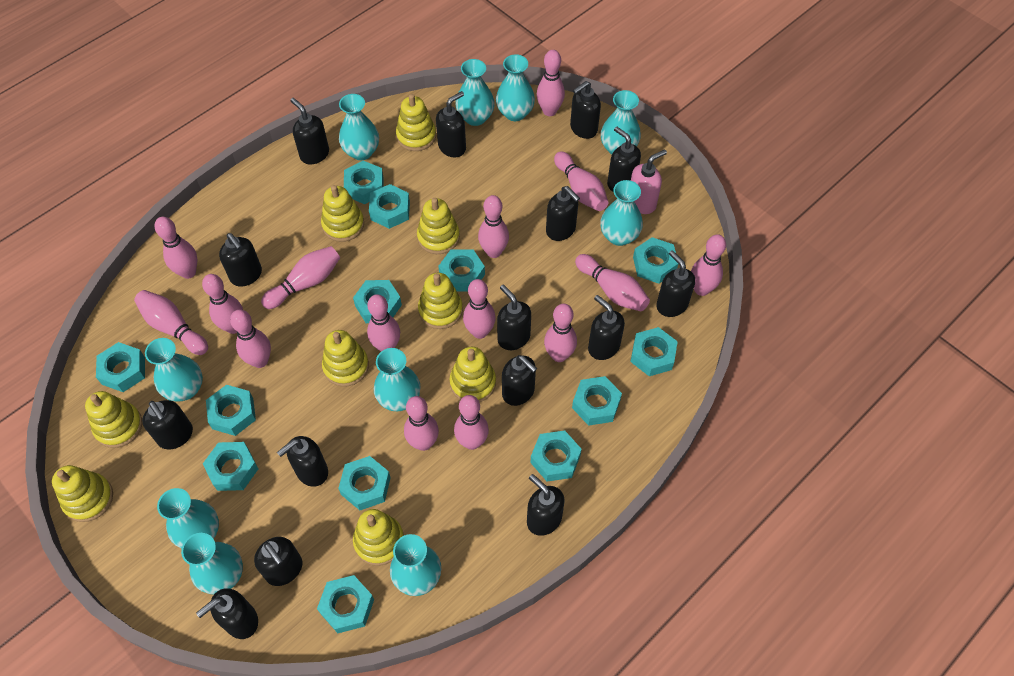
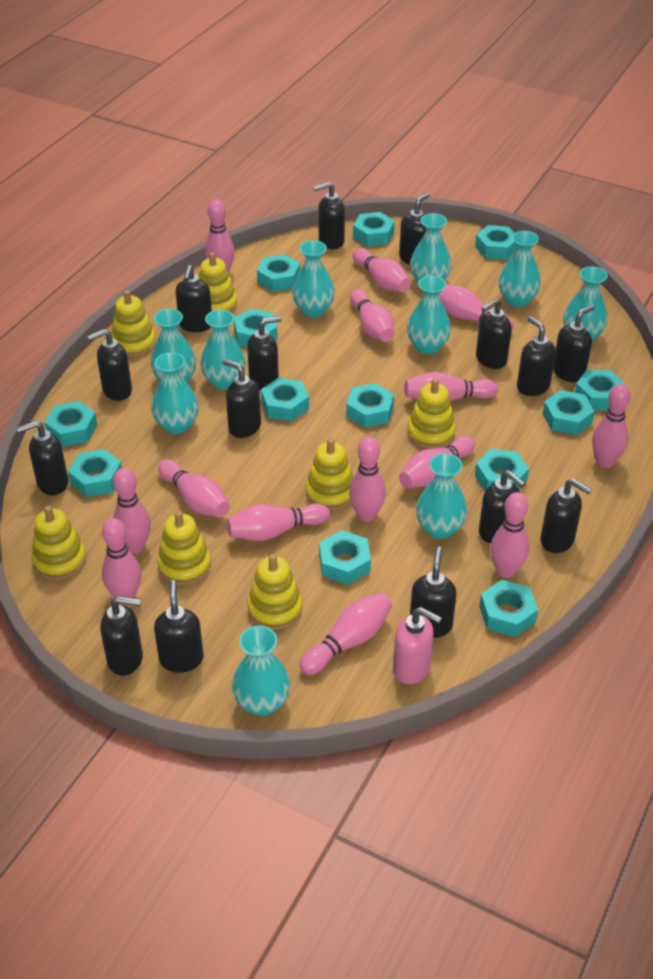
pink bowling pin: [134,290,208,355] [155,217,197,279] [202,274,243,334] [230,310,271,368] [261,246,340,309] [367,294,400,351] [404,396,439,451] [454,395,489,450] [463,279,496,339] [478,195,509,258] [537,50,565,116] [544,304,577,362] [554,152,608,211] [575,254,650,311] [691,234,726,296] = 15 -> [102,518,142,598] [113,468,151,553] [158,459,230,518] [205,199,235,273] [226,503,330,541] [300,592,392,675] [349,437,386,522] [350,290,394,342] [353,248,411,292] [399,436,475,488] [404,372,498,402] [439,284,514,330] [490,492,529,578] [592,384,631,468] = 14
yellow stacking toy: [52,465,113,522] [85,391,142,448] [321,185,364,242] [322,330,369,387] [353,509,404,566] [396,94,436,151] [417,198,460,254] [418,273,463,329] [450,347,496,402] = 9 -> [32,506,86,580] [112,290,156,357] [157,511,211,585] [199,252,237,313] [247,554,303,630] [306,438,353,511] [407,378,456,449] = 7

